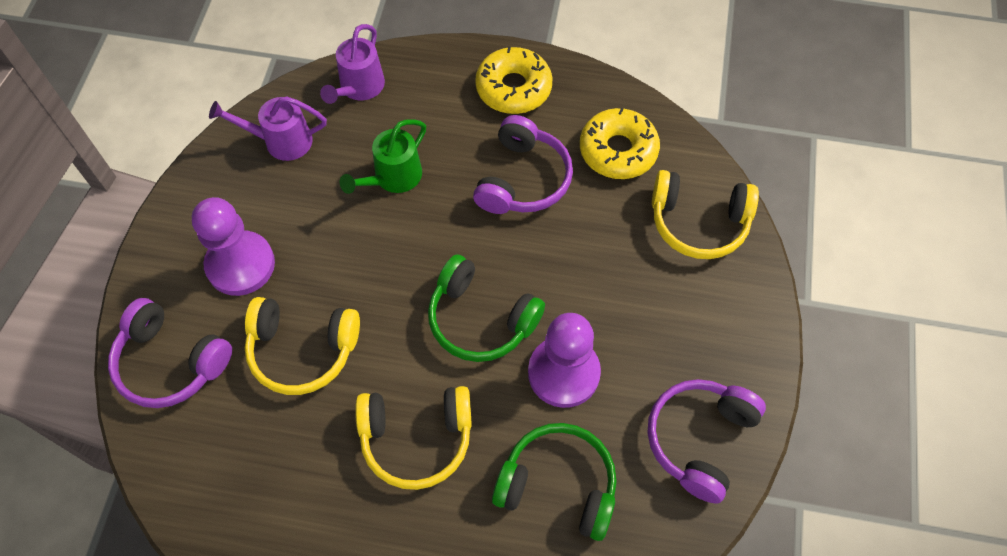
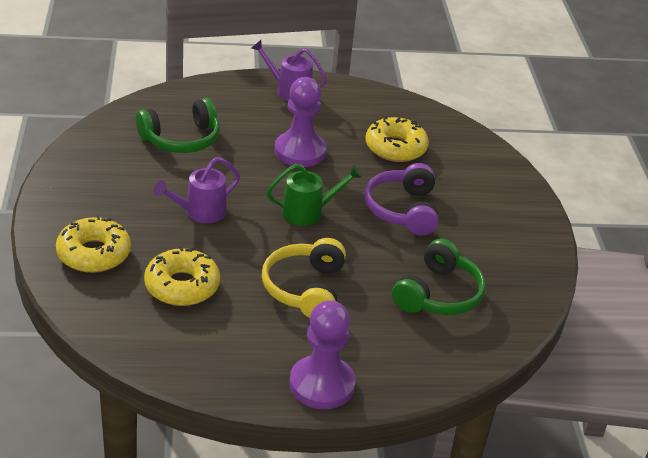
purple headphones: [108,298,232,408] [473,115,573,214] [648,379,766,504] = 3 -> [364,163,439,236] = 1
yellow donut: [475,47,552,114] [580,108,660,179] = 2 -> [56,215,131,273] [144,246,220,306] [366,116,429,162] = 3
yellow headphones: [245,297,360,395] [355,386,472,490] [652,170,759,259] = 3 -> [262,238,346,318] = 1

